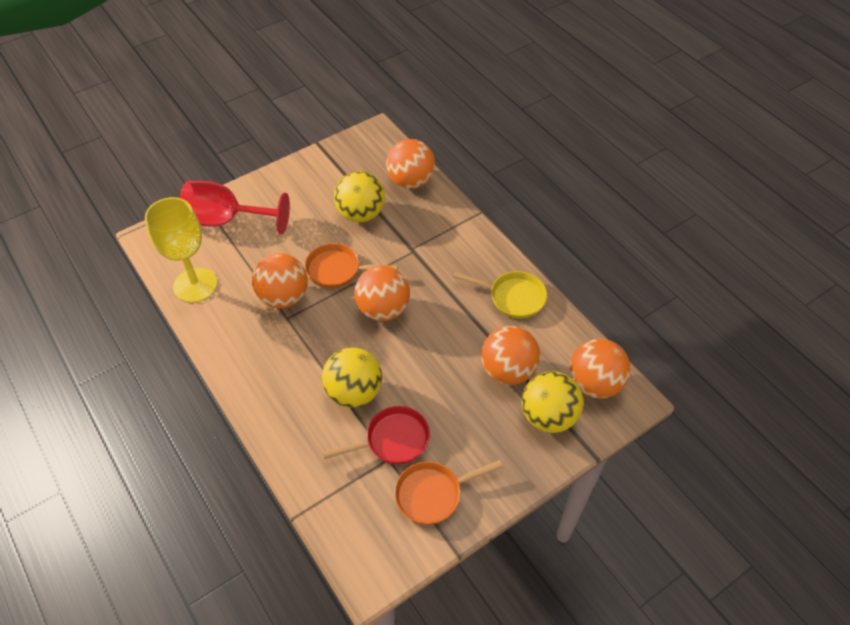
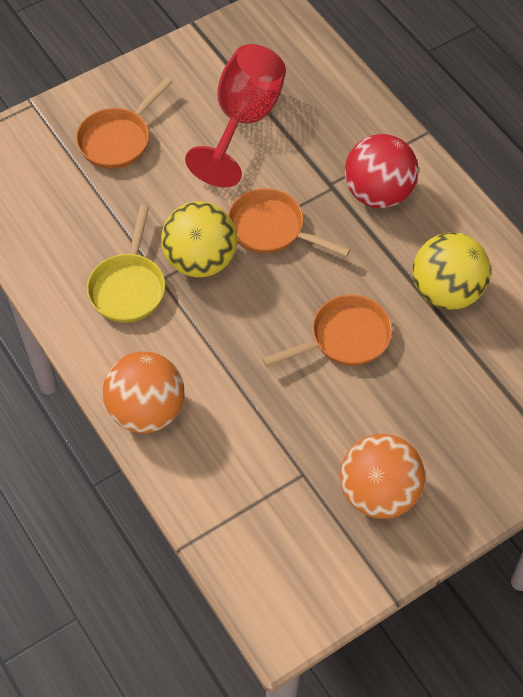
orange ball: [252,253,308,308] [354,265,410,321] [386,139,435,189] [481,326,540,385] [570,339,631,398] = 5 -> [103,351,184,433] [340,434,425,519] = 2
orange pan: [305,243,398,288] [394,460,503,525] = 2 -> [76,77,173,169] [228,188,351,257] [262,295,393,367] = 3
red ball: none = 0 -> [344,134,419,208] = 1
red pan: [322,406,430,464] = 1 -> none = 0
yellow ball: [322,347,382,408] [334,171,385,222] [521,371,584,433] = 3 -> [161,201,237,277] [413,232,491,310] = 2
yellow goblet: [145,197,217,303] = 1 -> none = 0

